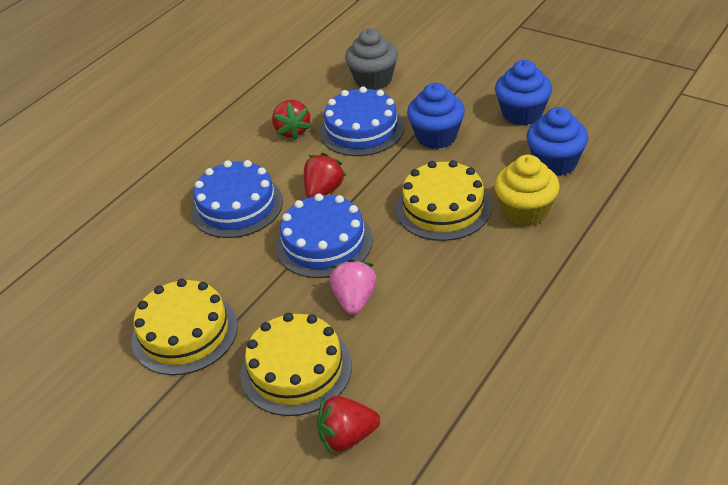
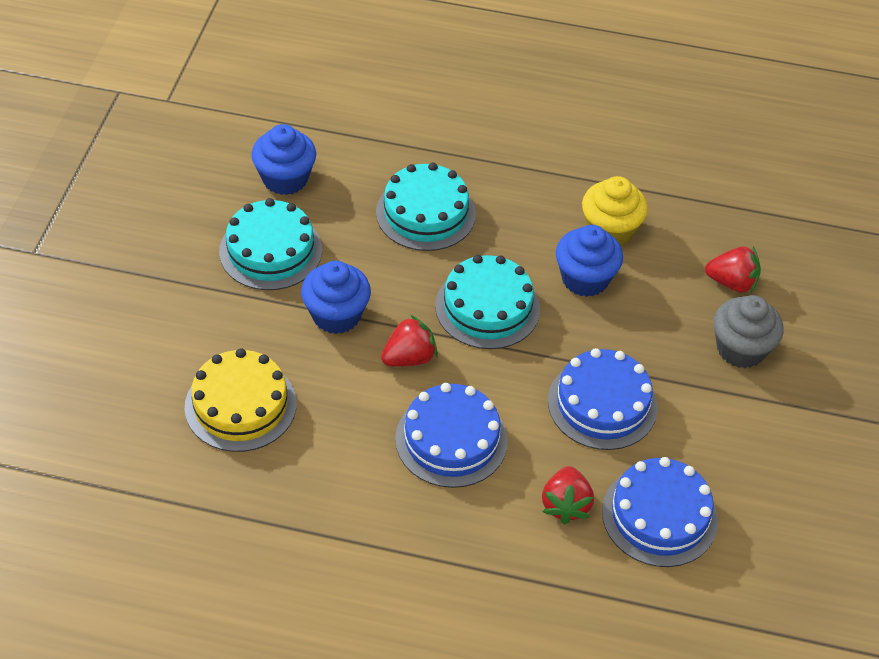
pink strawberry: [330,259,377,315] = 1 -> none = 0
turquoise cake: none = 0 -> [219,198,322,290] [376,163,476,251] [435,255,540,349] = 3
yellow cake: [132,279,238,375] [240,313,352,416] [396,160,492,241] = 3 -> [185,348,297,452] = 1

